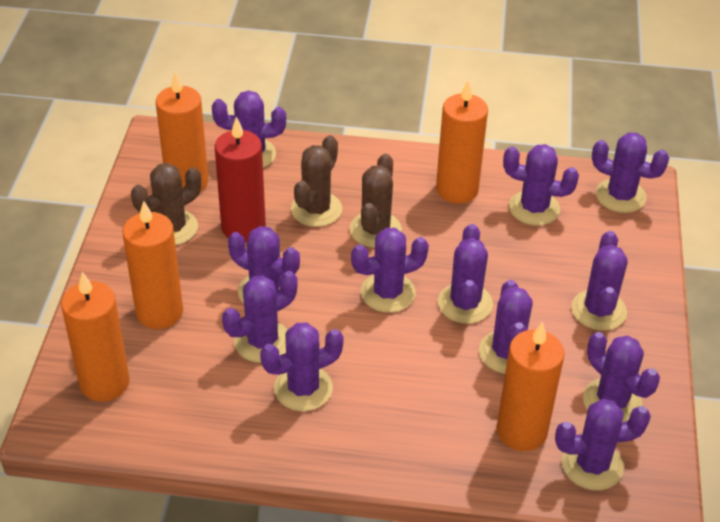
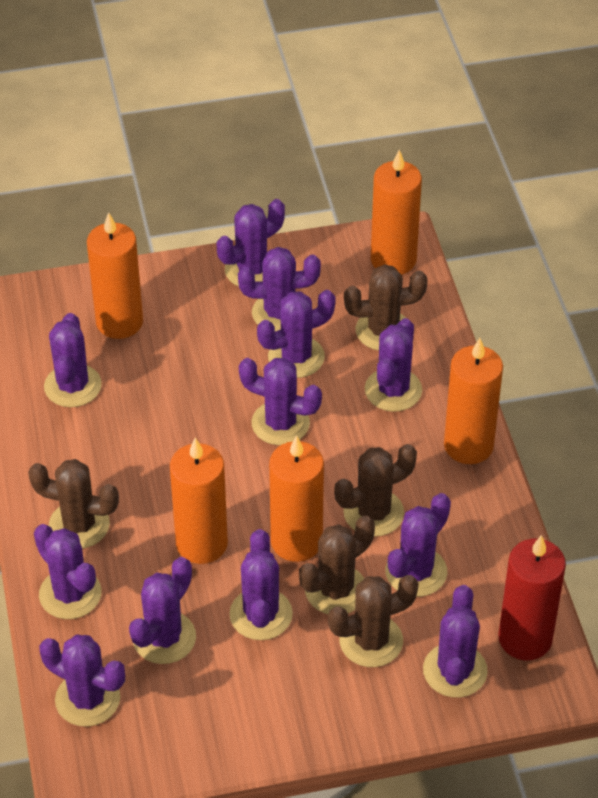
brown cactus: [131,163,201,245] [291,135,342,227] [350,154,402,248] = 3 -> [28,459,119,548] [299,516,375,614] [328,575,419,667] [334,444,417,537] [344,264,428,350] = 5

